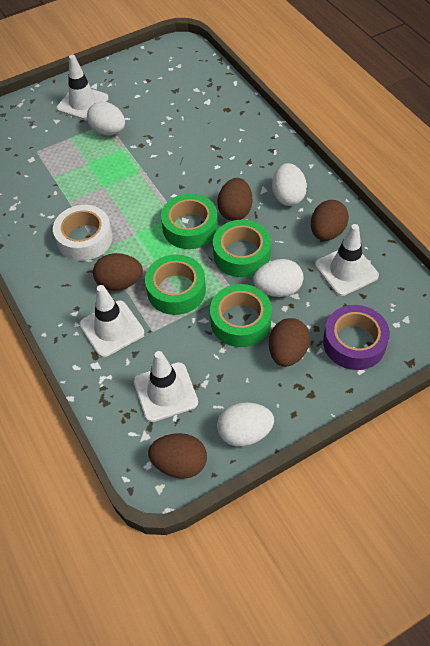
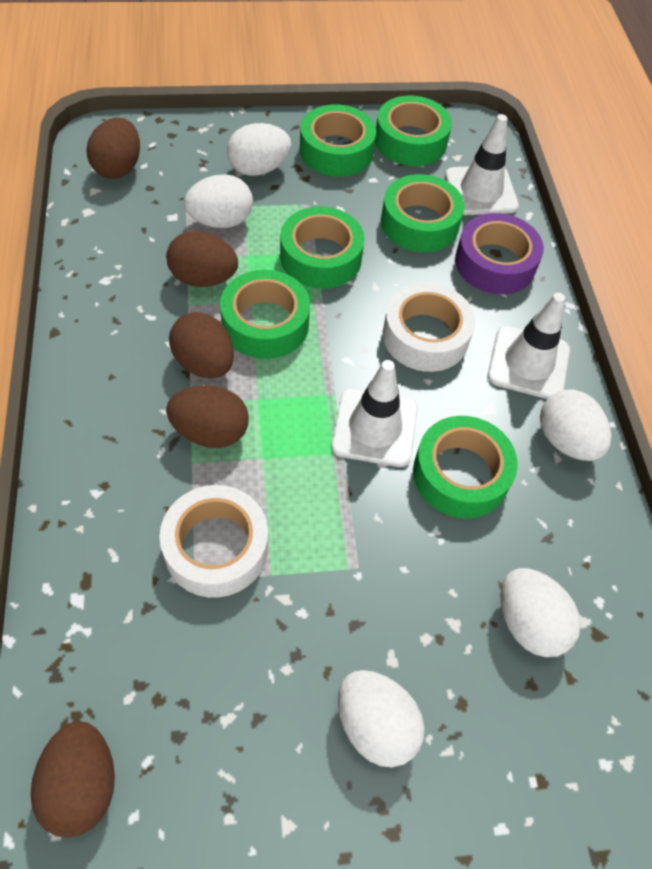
green tape: [145,254,206,315] [161,194,218,249] [210,284,272,347] [213,220,271,277] = 4 -> [220,270,310,359] [280,206,365,289] [300,104,376,177] [375,96,452,166] [381,174,465,252] [413,416,518,518] = 6
white egg: [87,102,125,135] [217,402,274,447] [253,259,303,297] [272,163,307,206] = 4 -> [184,174,253,228] [227,123,292,176] [338,670,425,767] [500,568,581,657] [540,389,611,461] = 5
white tape: [53,205,113,261] = 1 -> [159,485,268,598] [383,283,475,372] = 2
white traffic cone: [57,55,109,121] [79,285,144,357] [134,351,198,422] [315,224,379,296] = 4 -> [331,360,418,467] [445,114,519,215] [488,293,570,399] = 3

